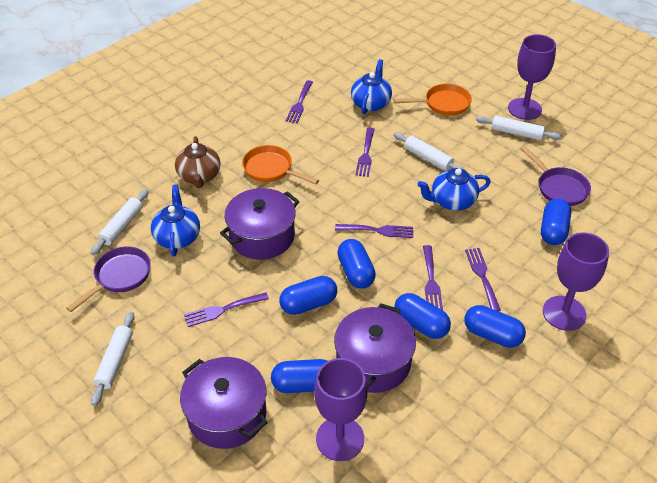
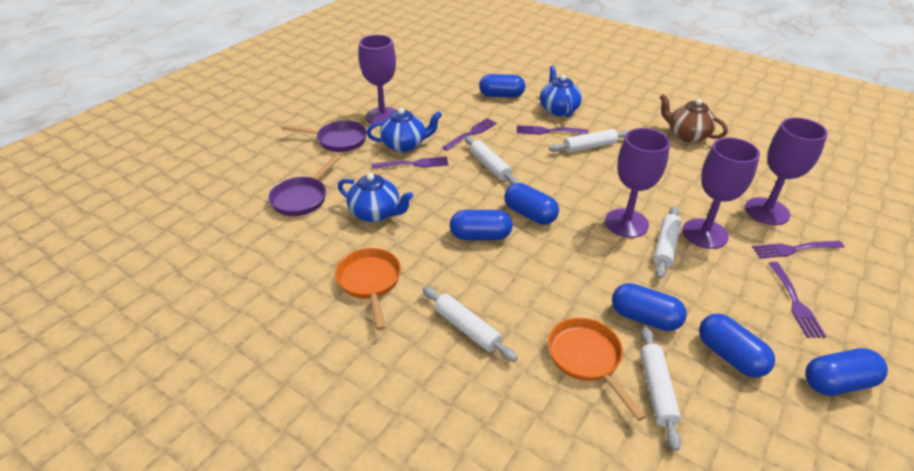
purple fork: [184,292,269,327] [286,80,313,123] [335,224,413,238] [355,128,374,177] [423,245,443,310] [465,248,501,311] = 6 -> [371,156,449,169] [442,118,497,151] [517,125,588,135] [752,241,845,258] [768,262,827,338] = 5
purple goblet: [314,358,367,461] [508,34,556,120] [543,233,609,331] = 3 -> [359,35,397,124] [605,128,670,238] [682,138,760,249] [745,118,828,225] = 4
purple pot: [180,357,268,449] [220,188,300,260] [334,303,416,393] = 3 -> none = 0
white rolling pin: [91,189,149,255] [91,312,135,406] [394,132,465,171] [476,116,562,140] = 4 -> [423,286,517,362] [465,136,518,185] [549,129,629,153] [640,327,681,451] [653,206,681,279] = 5

